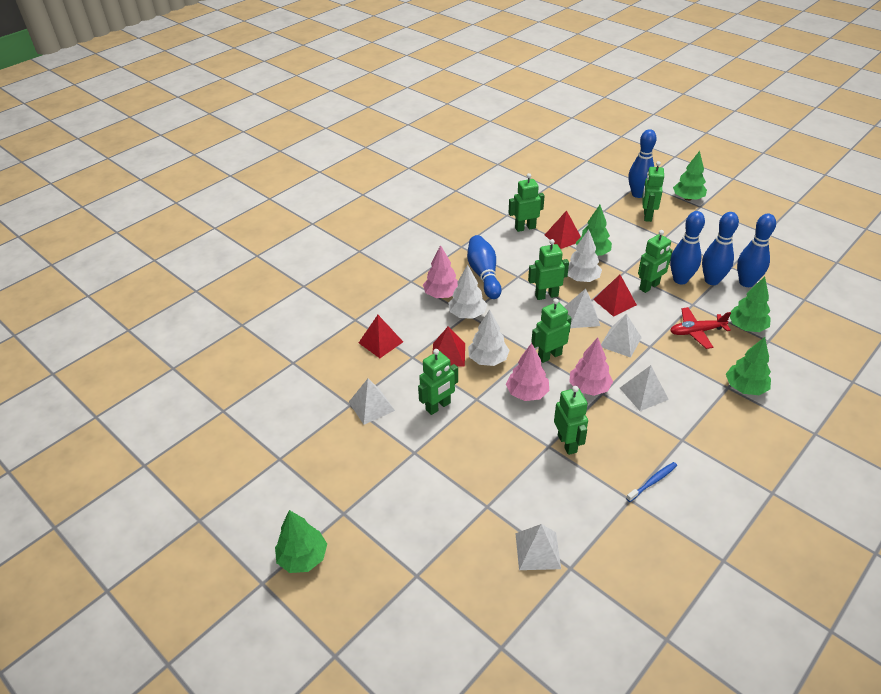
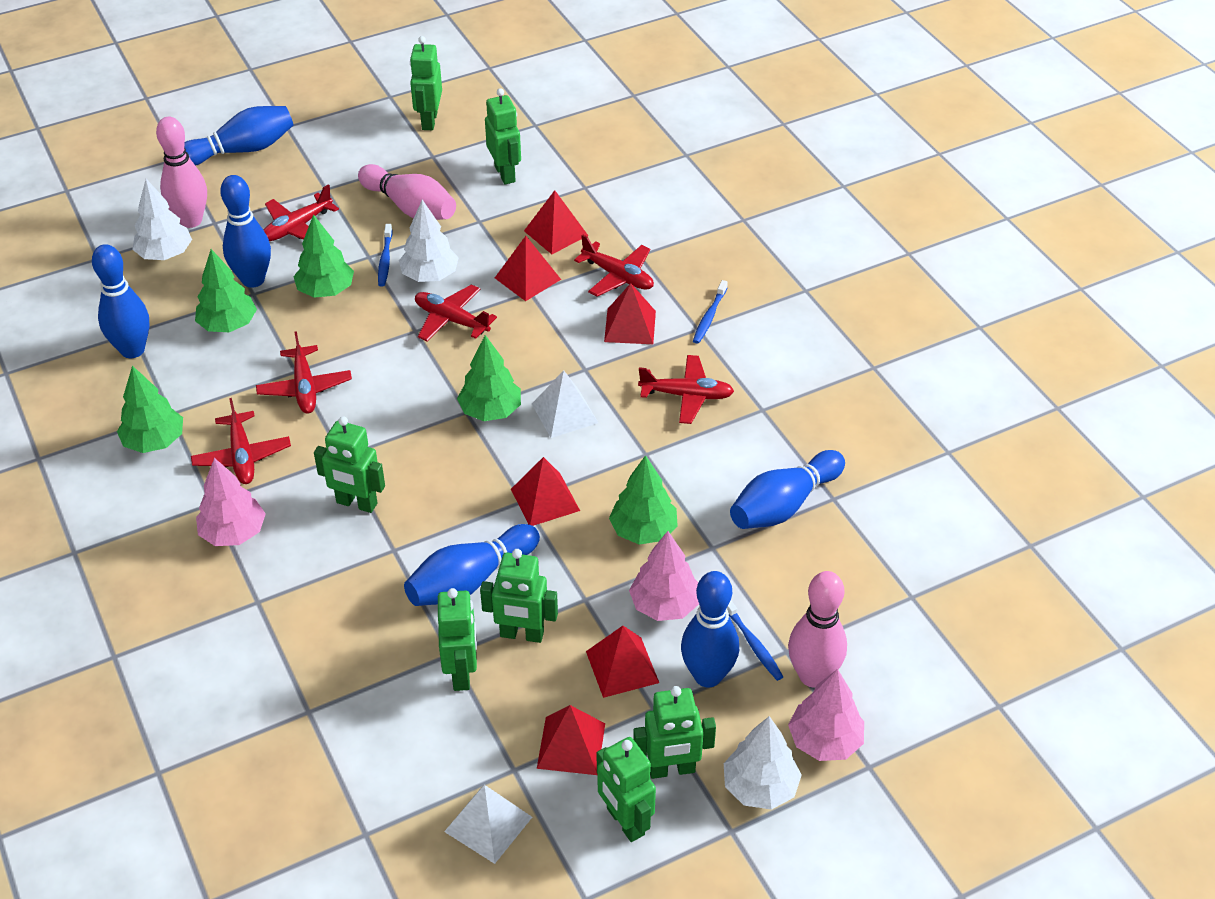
blue bowling pin: [467,235,502,299] [629,129,657,198] [670,211,705,284] [702,212,739,285] [737,214,776,287] = 5 -> [92,244,150,358] [184,106,294,166] [220,175,271,288] [404,524,540,606] [681,571,739,687] [730,450,845,529] = 6
blue toothbrush: [626,462,677,502] = 1 -> [378,224,392,287] [693,280,728,344] [727,601,783,681] = 3
pink bowling pin: none = 0 -> [156,117,207,228] [358,164,456,220] [788,571,847,687] = 3
red plane: [670,307,731,349] = 1 -> [191,398,291,484] [256,331,352,414] [263,184,339,241] [415,284,497,341] [574,235,654,297] [638,355,734,424] = 6
red pyramid: [359,315,403,358] [432,327,465,366] [545,210,581,249] [593,275,637,317] = 4 -> [495,236,561,301] [511,457,580,526] [524,190,588,254] [537,705,605,775] [586,626,659,698] [604,283,656,344] = 6
white pyramid: [349,379,395,425] [515,524,561,570] [564,289,600,328] [601,314,642,358] [620,365,669,411] = 5 -> [444,785,532,864] [532,370,598,438] = 2

